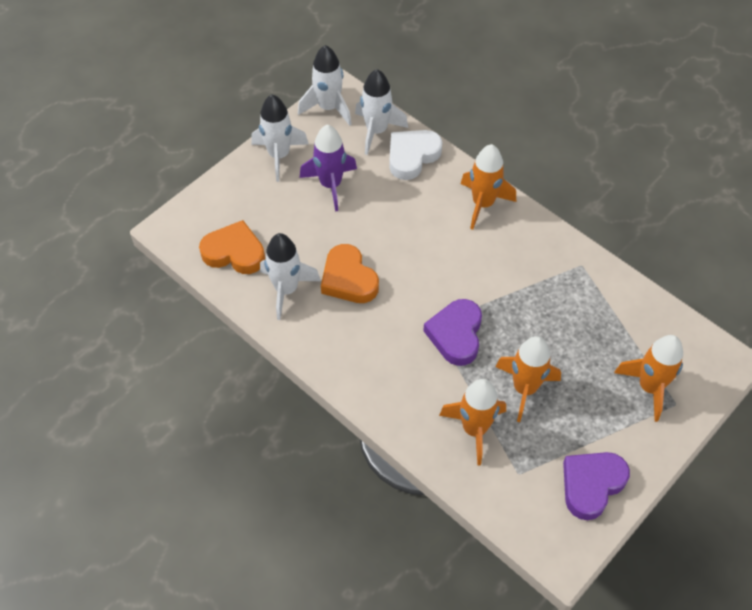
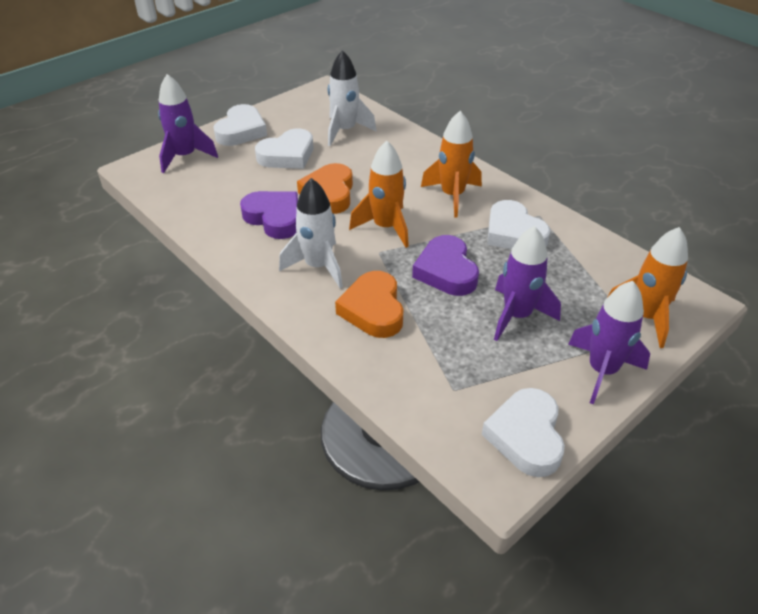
orange rocket: [439,379,506,466] [461,144,516,230] [495,336,561,422] [614,335,683,422] = 4 -> [349,141,409,248] [421,111,482,218] [607,227,688,348] = 3
purple rocket: [300,124,357,211] = 1 -> [158,74,218,173] [494,226,561,341] [568,281,650,404] = 3
white heart: [389,130,442,180] = 1 -> [213,104,267,146] [255,128,313,169] [482,388,565,477] [487,200,550,249] = 4
white rocket: [251,94,308,182] [260,233,321,320] [298,45,352,126] [355,69,408,155] = 4 -> [279,178,343,288] [328,50,377,146] = 2

